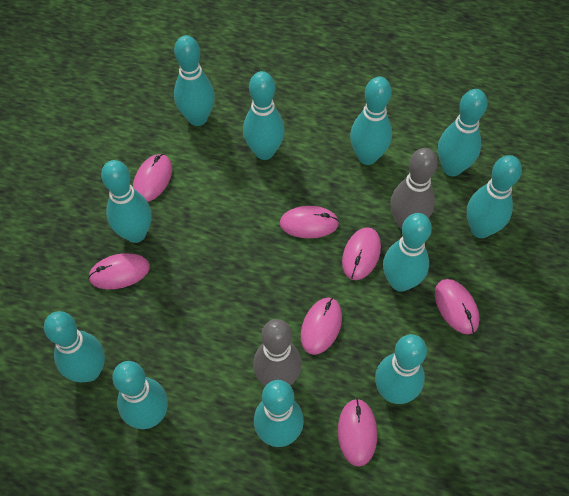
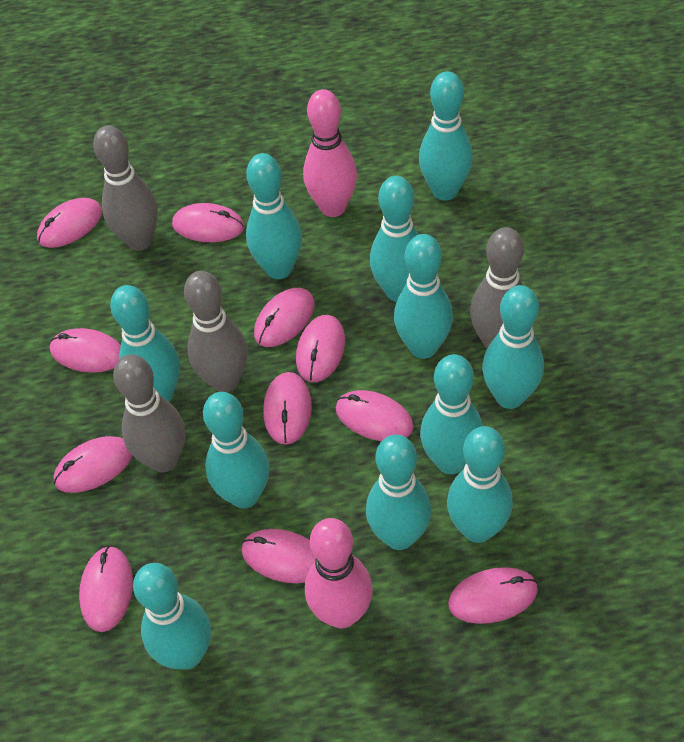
grey bowling pin: [253,319,302,386] [390,148,438,230] = 2 -> [93,125,158,251] [113,354,185,472] [184,271,248,392] [470,227,524,349] = 4
pink bowling pin: none = 0 -> [303,89,357,217] [305,518,373,628] = 2
pink mouse: [88,253,150,289] [133,154,172,202] [280,206,339,238] [301,298,342,355] [338,398,377,467] [342,227,381,280] [435,279,480,334] = 7 -> [37,198,102,248] [50,328,121,373] [54,436,132,493] [79,546,133,632] [172,203,244,242] [241,529,316,583] [254,288,314,347] [263,372,312,445] [296,315,345,382] [336,390,414,441] [448,567,538,624] = 11

